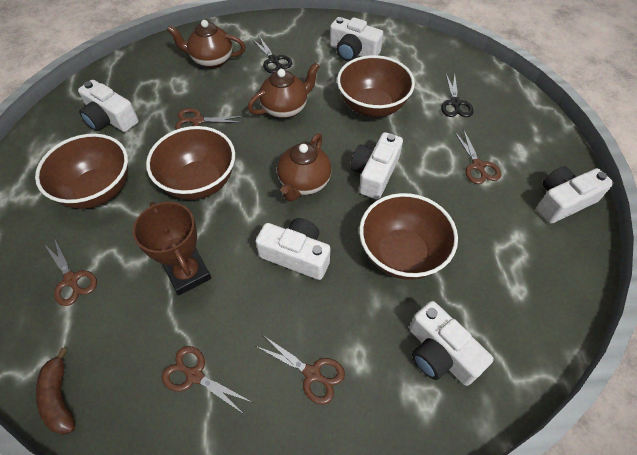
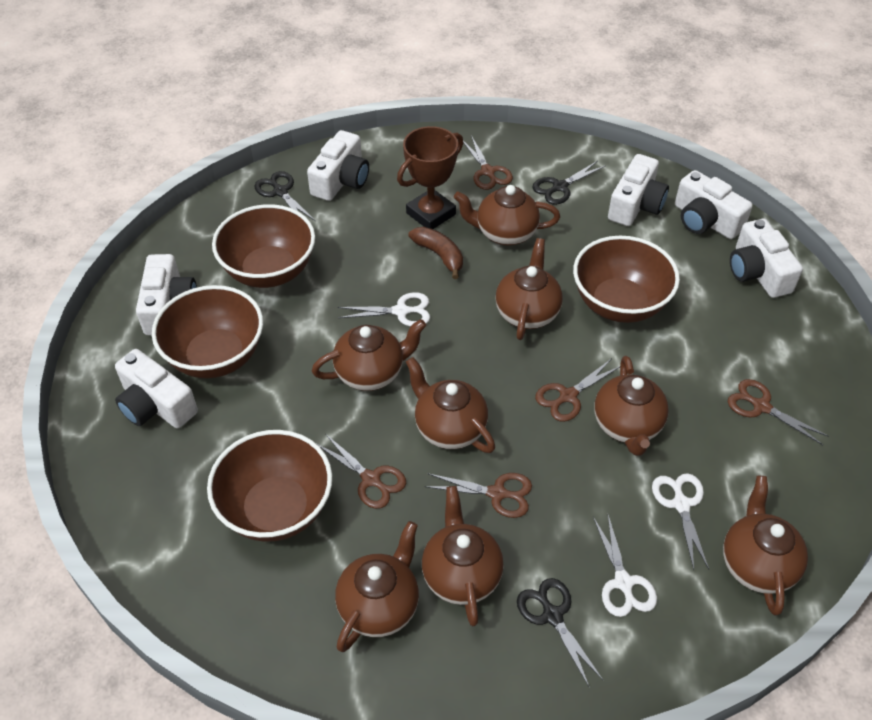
black scissors: [252,36,293,73] [441,73,474,117] = 2 -> [254,171,315,221] [517,578,604,688] [532,161,605,205] = 3
brown teapot: [167,20,246,68] [247,62,320,119] [277,133,331,202] = 3 -> [312,319,426,391] [335,521,419,652] [406,357,495,453] [422,486,504,626] [454,185,560,246] [496,238,563,340] [594,356,669,456] [723,476,808,615] = 8
white scissors: none = 0 -> [338,292,430,327] [593,515,657,617] [652,473,709,570] = 3

